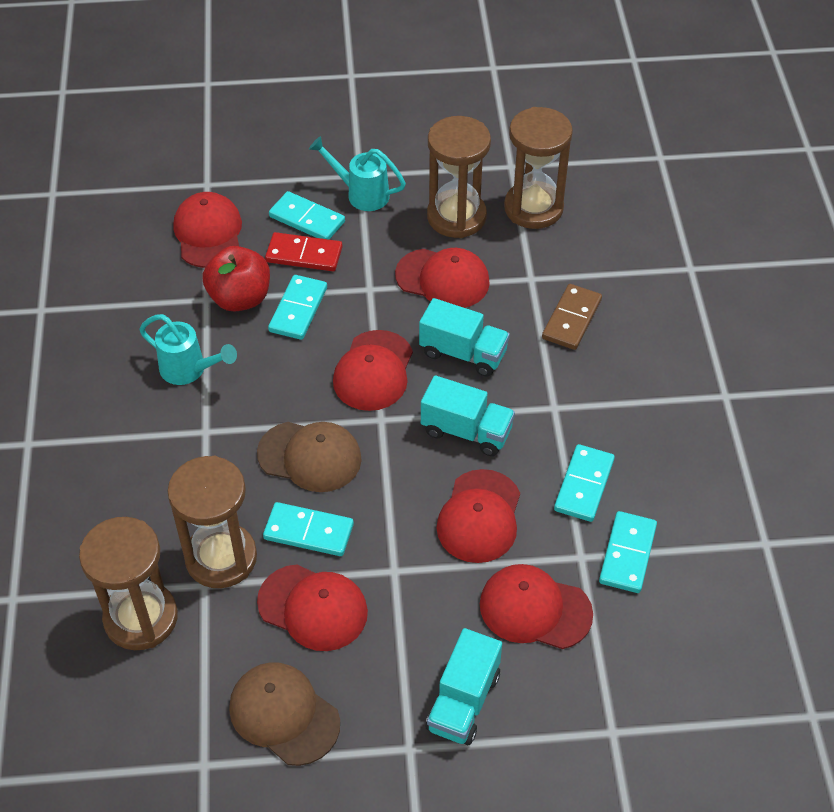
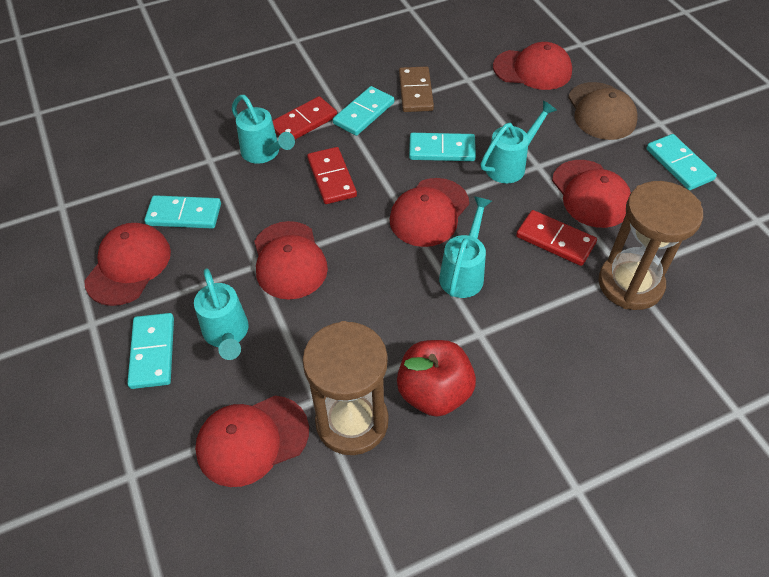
brown cap: [229,662,340,766] [257,422,362,492] = 2 -> [568,82,638,140] = 1
brown hourglass: [79,517,178,650] [167,456,257,588] [427,116,491,238] [504,107,573,229] = 4 -> [302,321,389,455] [598,181,703,310] = 2
red domino: [265,232,343,271] = 1 -> [272,96,337,139] [307,147,357,204] [516,210,597,266] = 3
turquoise truck: [419,298,510,377] [421,375,515,456] [426,628,502,745] = 3 -> none = 0
turquoise watering can: [139,314,237,385] [309,136,406,211] = 2 -> [194,268,249,360] [232,95,295,164] [439,196,492,298] [481,100,557,183] = 4

